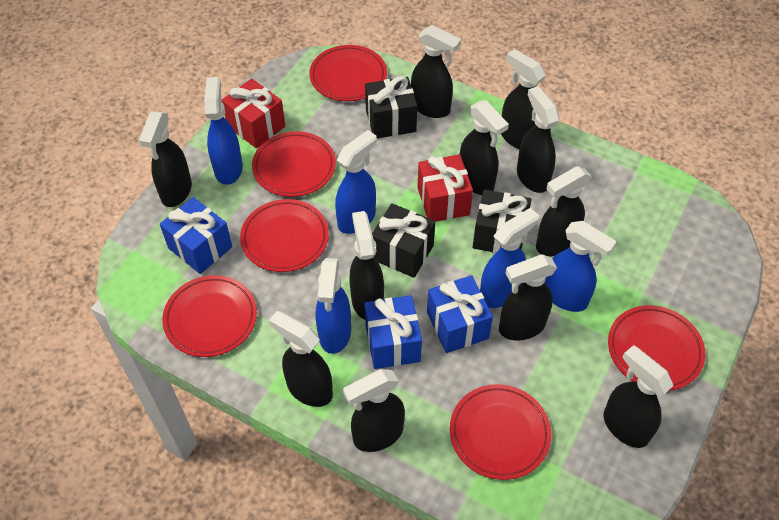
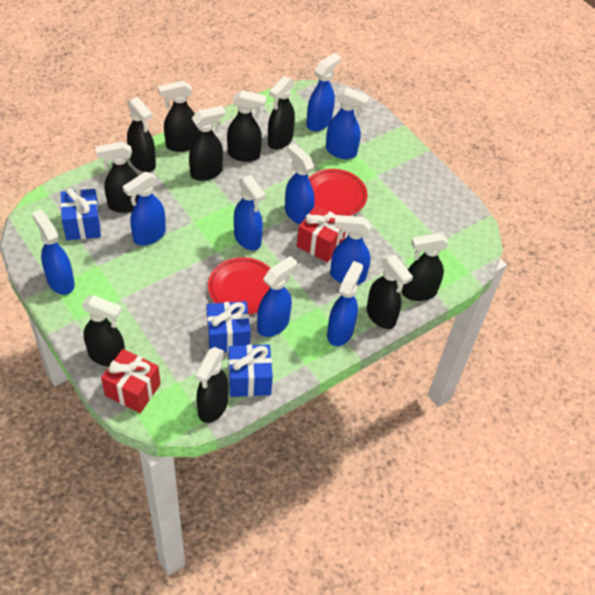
black gift: [365,76,417,138] [372,203,435,278] [473,189,532,253] = 3 -> none = 0
black spray bottle: [139,111,192,207] [269,311,333,407] [343,369,405,452] [349,211,384,320] [411,25,461,118] [460,100,509,195] [499,254,557,341] [501,49,546,149] [517,86,560,193] [536,166,592,256] [604,345,673,448] = 11 -> [82,295,125,367] [96,142,138,213] [127,97,156,172] [158,81,199,152] [189,105,226,181] [195,347,229,423] [227,90,266,162] [268,76,295,150] [366,254,413,329] [402,233,449,301] = 10
blue spray bottle: [204,77,243,185] [316,258,351,354] [335,130,377,234] [480,208,539,308] [544,221,617,312] = 5 -> [32,209,75,295] [123,172,166,246] [234,175,266,251] [257,256,297,337] [285,143,315,224] [306,53,340,131] [326,87,370,159] [327,261,363,346] [330,215,371,284] = 9
red plate: [162,275,257,357] [240,199,329,272] [252,131,336,197] [309,45,387,101] [450,384,551,480] [608,305,705,391] = 6 -> [208,257,271,314] [309,169,367,216] = 2

